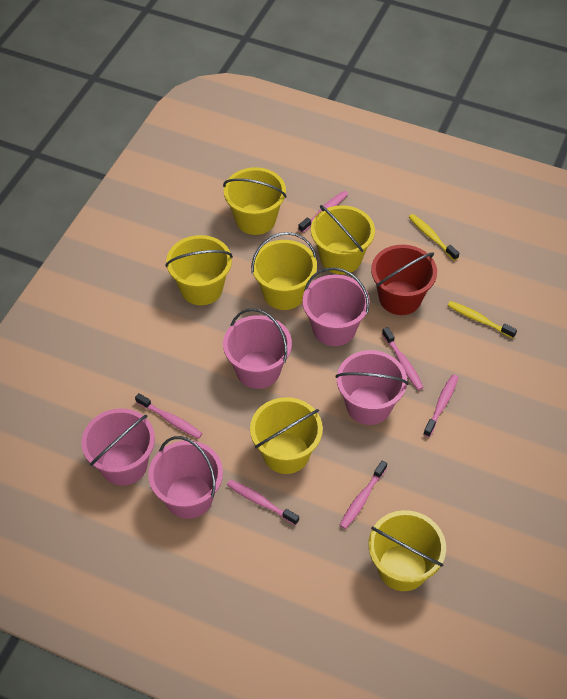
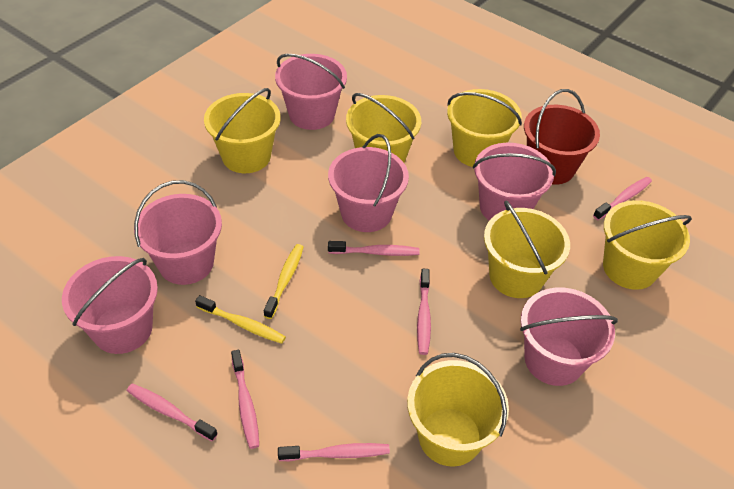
pink bucket: [81,408,155,486] [148,436,223,519] [223,308,292,389] [302,267,370,346] [335,350,408,425] = 5 -> [62,256,158,354] [134,180,222,285] [275,54,347,130] [328,134,409,232] [473,143,556,221] [520,287,618,386] = 6

